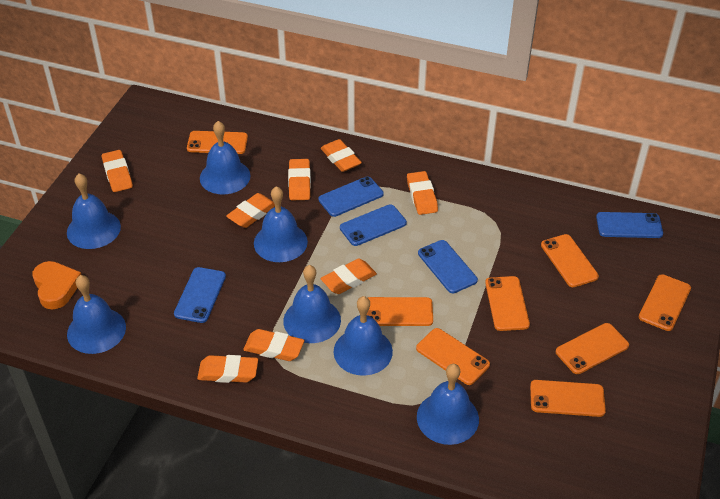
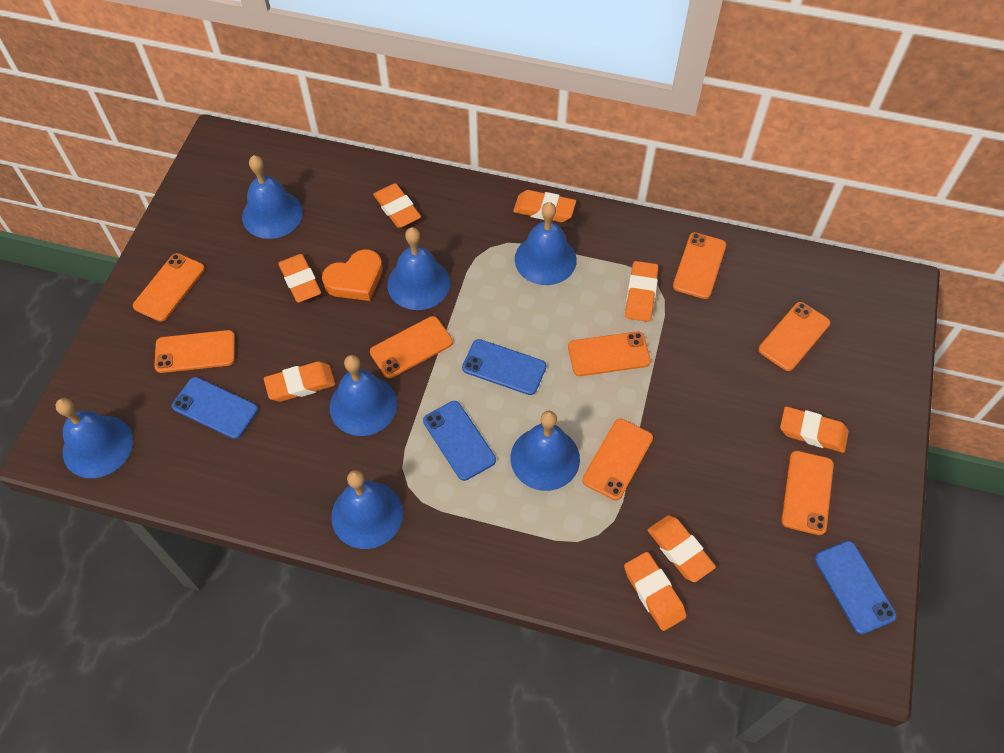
blue phone: [174,267,226,323] [318,177,384,217] [340,205,407,246] [418,240,478,293] [596,212,663,238] = 5 -> [172,377,258,439] [423,401,496,481] [462,339,546,395] [814,541,897,635] = 4

